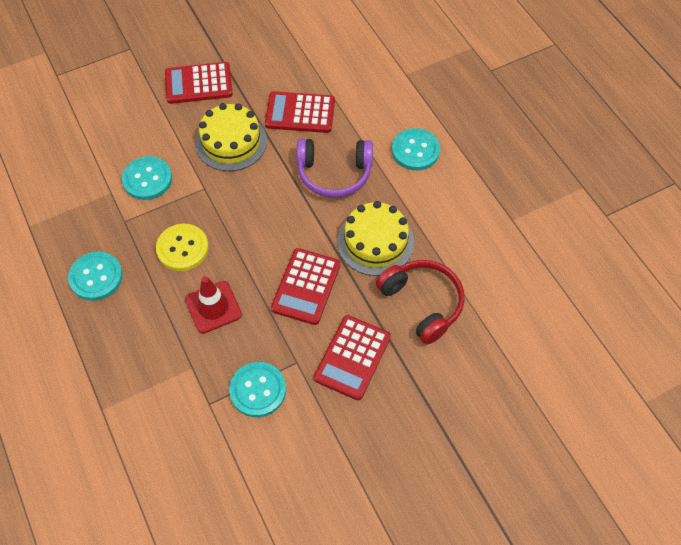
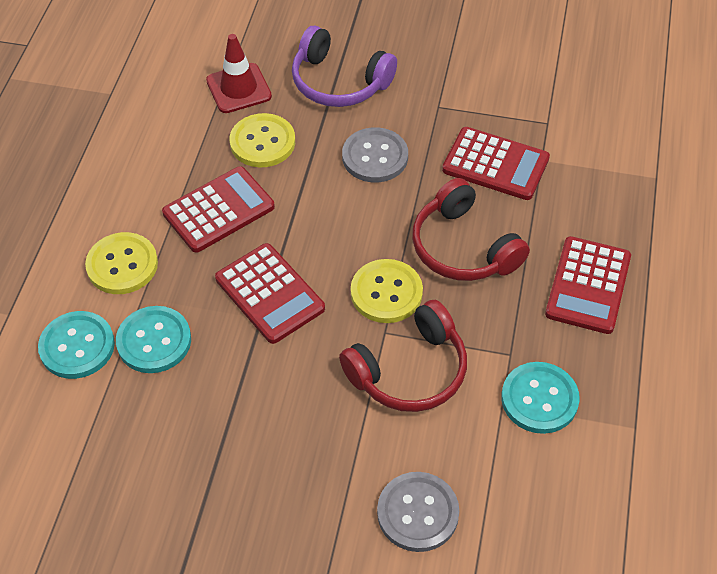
grey button: none = 0 -> [342,127,408,182] [377,472,459,552] = 2
red headphones: [376,260,465,344] = 1 -> [339,300,467,412] [412,178,530,281] = 2
turquoise button: [68,252,123,301] [122,156,172,200] [229,362,286,417] [392,128,440,170] = 4 -> [38,311,115,379] [116,306,191,373] [501,362,580,434] = 3
yellow button: [156,224,209,271] = 1 -> [85,232,158,294] [230,113,295,167] [351,259,423,323] = 3
yellow cake: [195,103,267,171] [337,201,414,276] = 2 -> none = 0

